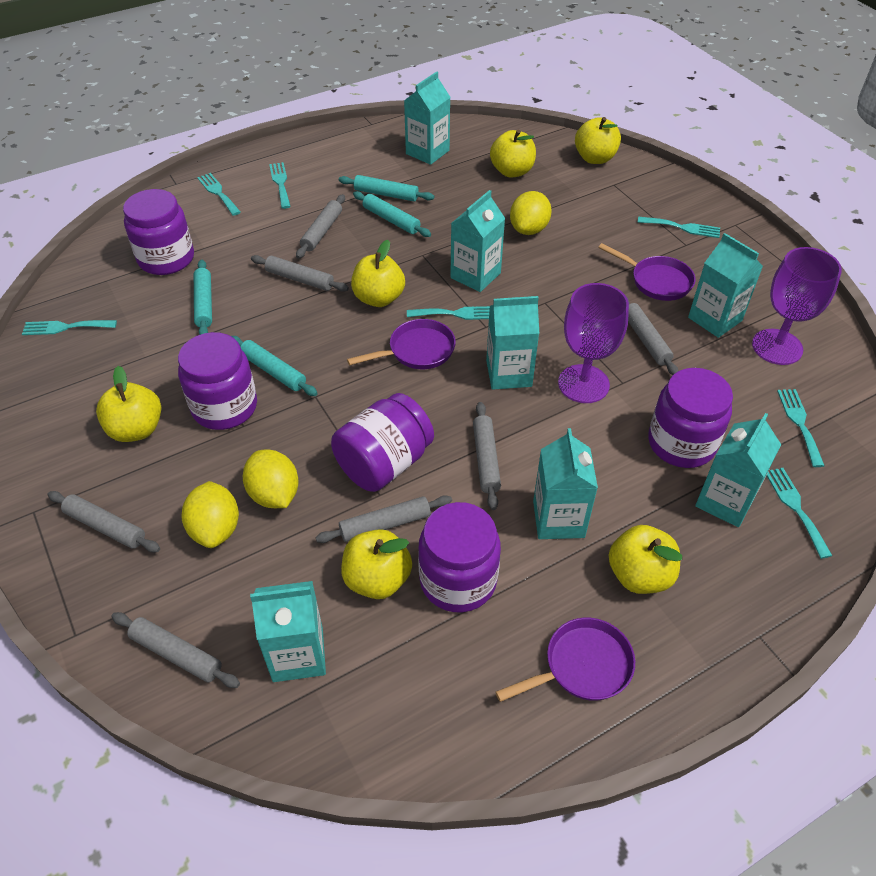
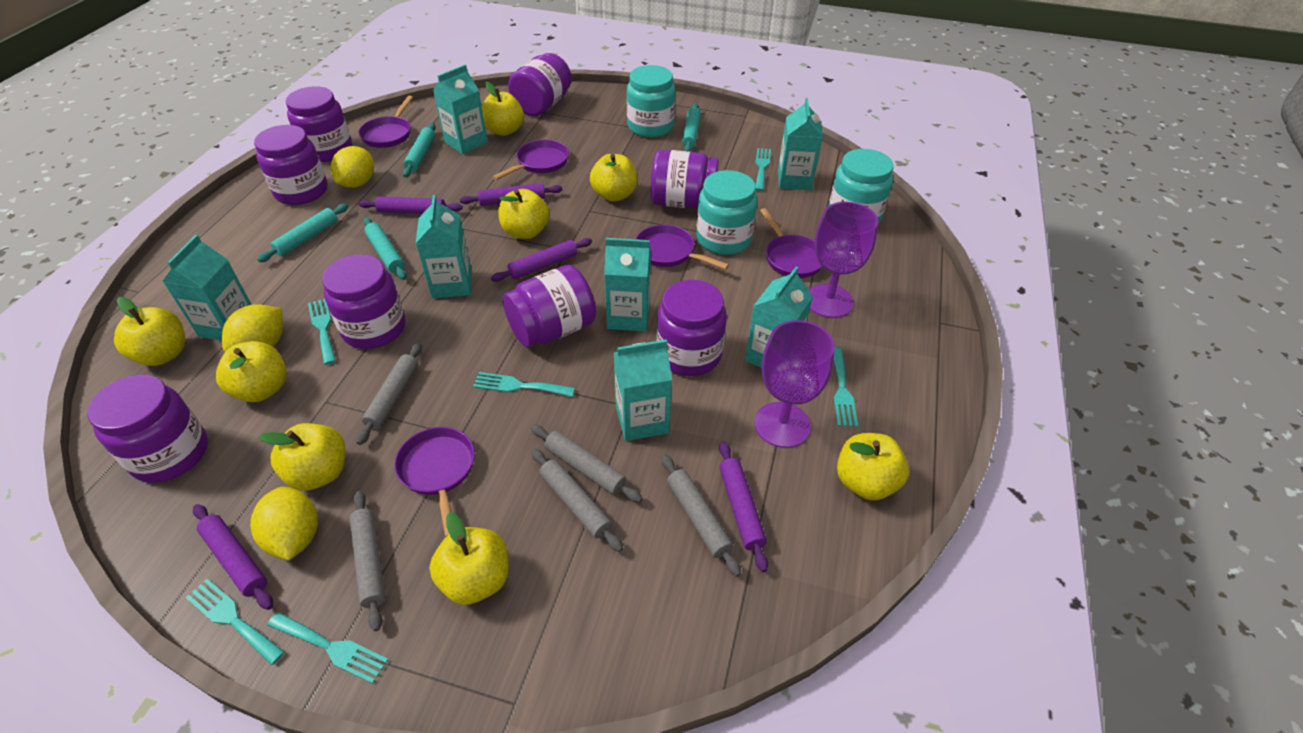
grey rolling pin: [48,491,160,553] [111,612,240,688] [251,255,349,292] [296,194,345,259] [315,495,452,543] [473,402,501,510] [626,296,678,375] = 7 -> [349,491,386,631] [356,343,422,445] [531,425,643,503] [531,449,623,552] [662,455,741,577] = 5
purple jar: [123,189,194,275] [178,332,257,430] [331,393,434,492] [418,502,501,612] [648,368,733,468] = 5 -> [87,375,208,483] [254,125,328,205] [285,86,352,162] [322,254,405,349] [503,265,596,347] [508,53,572,116] [651,149,719,209] [657,280,727,376] = 8
purple pan: [347,319,456,369] [496,618,635,702] [598,243,695,301] = 3 -> [359,96,413,148] [394,427,475,537] [493,139,569,180] [636,225,729,270] [760,208,823,278] = 5
purple rolling pin: none = 0 -> [193,504,273,610] [358,197,463,214] [460,183,563,206] [491,238,592,282] [719,442,768,572] = 5
turquoise fork: [22,320,117,335] [197,173,241,216] [269,162,291,209] [407,306,490,320] [637,216,720,238] [766,468,832,559] [777,389,825,467] = 7 -> [185,579,284,665] [267,612,388,684] [308,299,336,365] [473,372,575,397] [755,148,771,191] [834,347,858,427] = 6
turquoise jar: none = 0 -> [627,65,675,138] [696,170,757,255] [829,149,894,224] = 3
yellow apple: [96,366,161,442] [341,529,412,599] [351,240,405,307] [490,130,536,178] [575,117,621,164] [609,525,682,594] = 6 -> [114,297,185,366] [216,341,287,402] [259,423,345,491] [429,512,509,605] [481,82,524,136] [499,189,549,239] [590,154,637,202] [837,433,909,500] = 8

